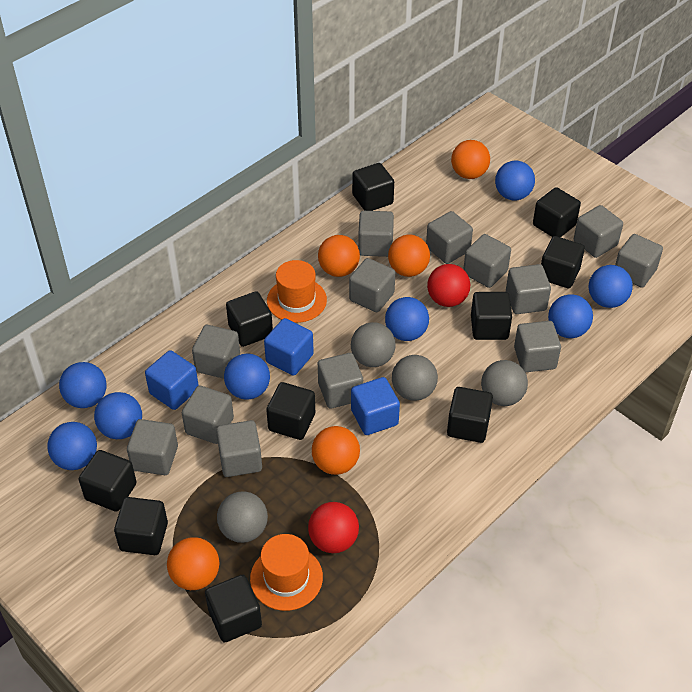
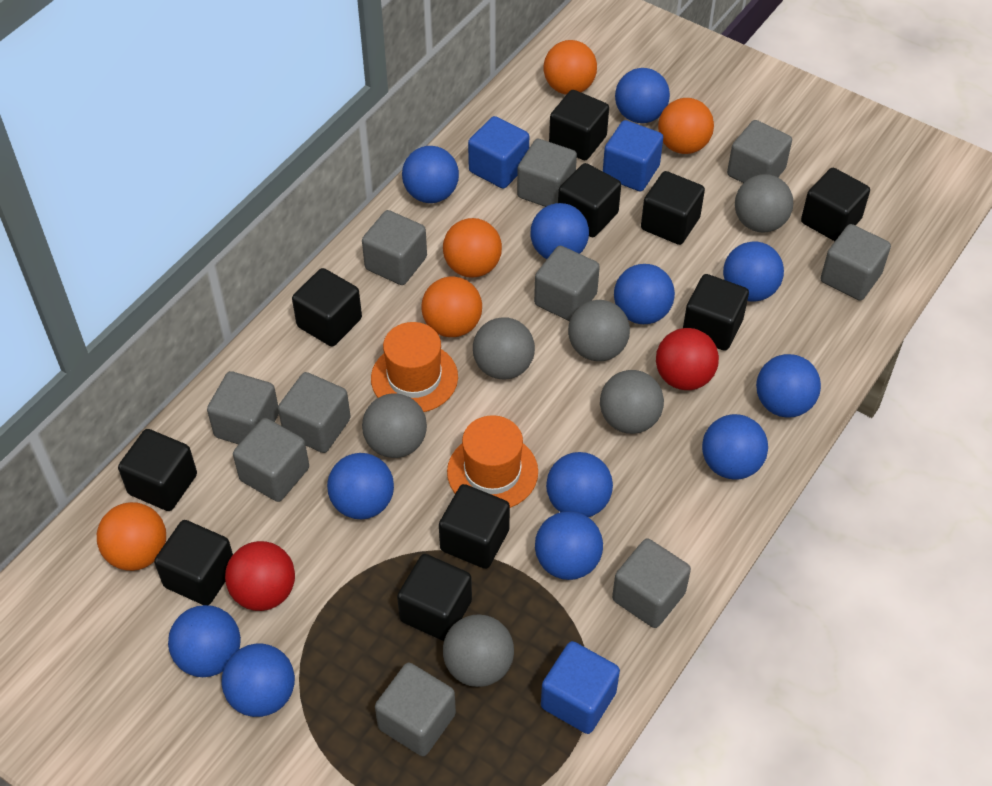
blue ball: [47,422,97,470] [59,362,106,408] [94,392,142,439] [224,354,270,400] [385,297,429,341] [495,161,535,200] [548,294,593,338] [589,265,633,308] = 8 -> [168,605,241,677] [221,644,295,717] [327,453,394,519] [402,146,459,203] [530,203,589,259] [535,511,603,580] [546,452,613,517] [614,264,675,324] [615,68,670,123] [702,414,768,480] [723,242,784,301] [756,354,821,418] = 12
grey ball: [217,491,268,543] [351,322,396,367] [392,355,438,401] [481,360,528,406] = 4 -> [362,393,427,458] [443,615,514,687] [473,317,535,379] [568,300,630,361] [600,370,664,434] [735,174,793,233] = 6
grey cube: [127,419,178,475] [182,386,234,444] [192,325,240,379] [216,420,262,477] [318,353,363,409] [349,258,395,312] [358,211,394,257] [426,211,473,264] [463,234,511,288] [506,264,551,314] [514,321,561,372] [574,205,623,258] [615,234,663,288] = 13 -> [207,371,279,444] [233,418,309,502] [278,372,351,453] [362,210,427,285] [375,663,456,756] [517,139,577,207] [534,246,600,321] [612,538,691,628] [727,120,792,183] [820,224,891,301] = 10

